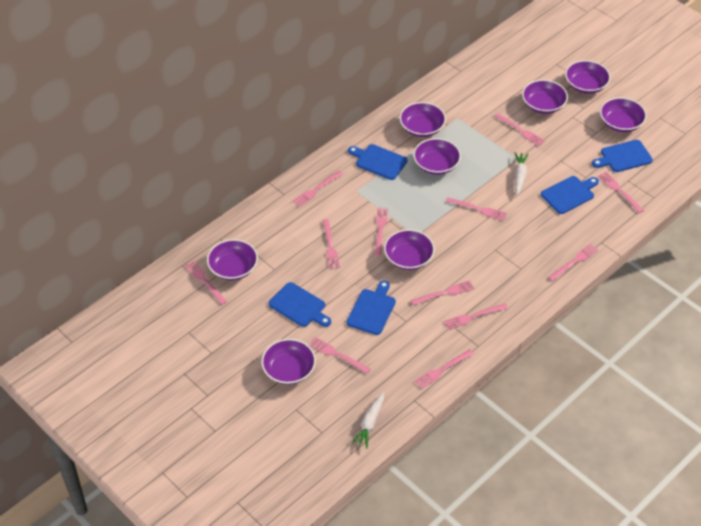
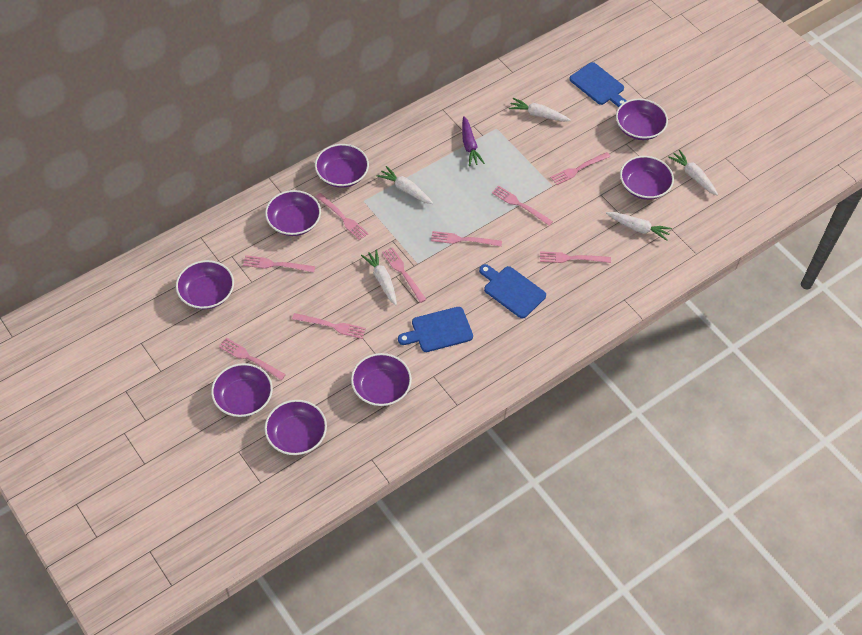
blue cutting board: [269,282,331,327] [347,280,396,335] [348,144,408,180] [541,176,599,214] [592,140,653,172] = 5 -> [398,307,473,352] [479,264,546,319] [569,62,626,107] = 3
pink fork: [184,260,227,305] [292,171,343,207] [309,337,371,374] [322,219,340,269] [374,208,388,256] [411,280,474,305] [414,349,474,389] [444,303,508,330] [445,197,507,221] [494,113,545,146] [548,244,598,281] [598,172,644,213] = 12 -> [219,338,286,380] [243,255,315,272] [292,313,366,339] [316,193,369,240] [382,247,427,303] [431,231,502,247] [492,186,553,226] [540,251,611,263] [550,152,611,185] = 9
purple carrot: none = 0 -> [462,116,485,166] = 1
white carrot: [351,392,384,449] [514,152,529,195] = 2 -> [361,250,397,305] [376,166,433,204] [509,98,571,122] [606,212,672,241] [668,150,718,196] = 5

